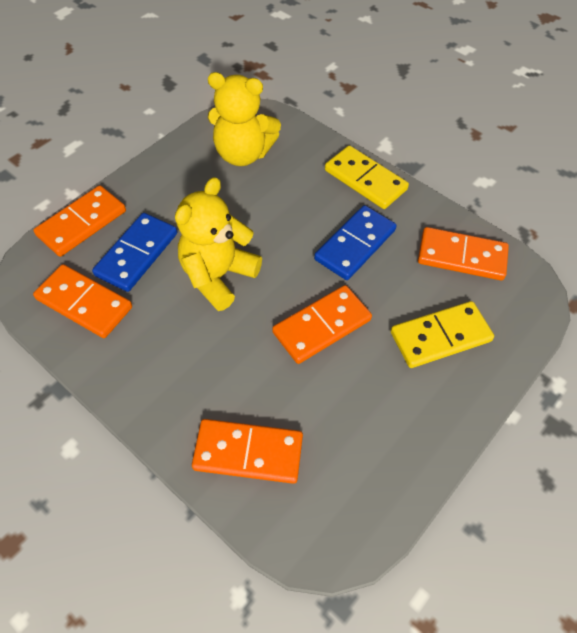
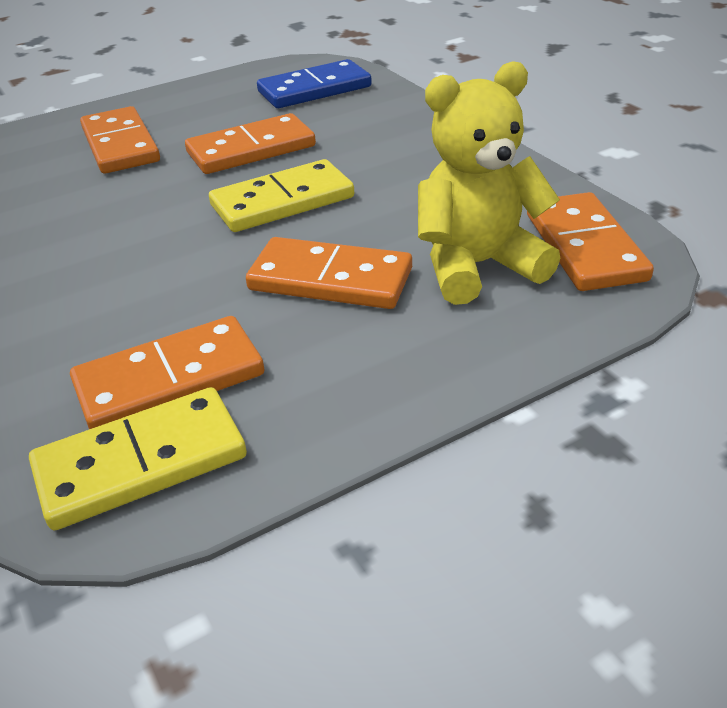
blue domino: [92,213,177,292] [314,205,396,280] = 2 -> [257,59,372,108] = 1
yellow teddy bear: [175,177,262,311] [208,72,281,166] = 2 -> [418,61,560,305] = 1

